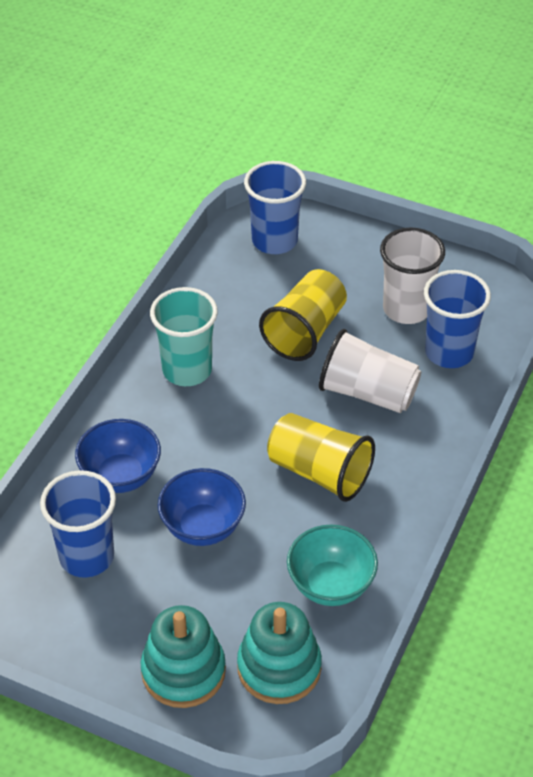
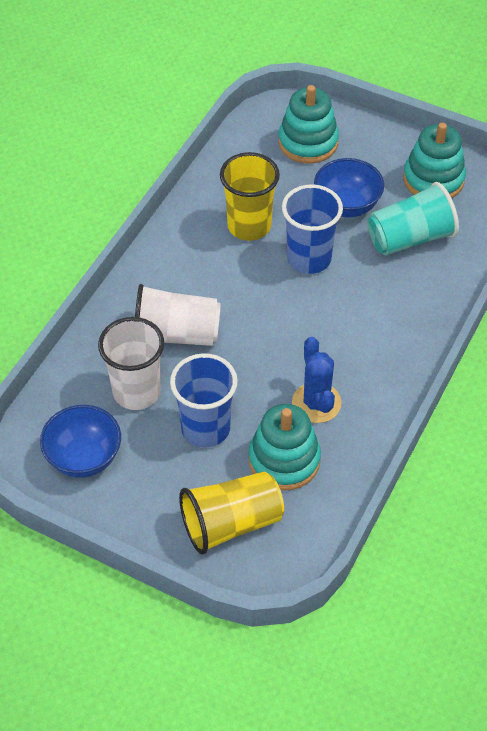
blue cactus: none = 0 -> [292,337,342,423] = 1
blue cup: [40,470,116,577] [244,161,306,254] [424,270,491,368] = 3 -> [170,353,238,447] [282,184,343,274] = 2
turquoise bowl: [287,525,378,606] = 1 -> none = 0
turquoise stacking toy: [141,605,226,708] [237,602,322,704] = 2 -> [249,404,321,491] [278,85,339,164] [403,123,466,198] = 3

